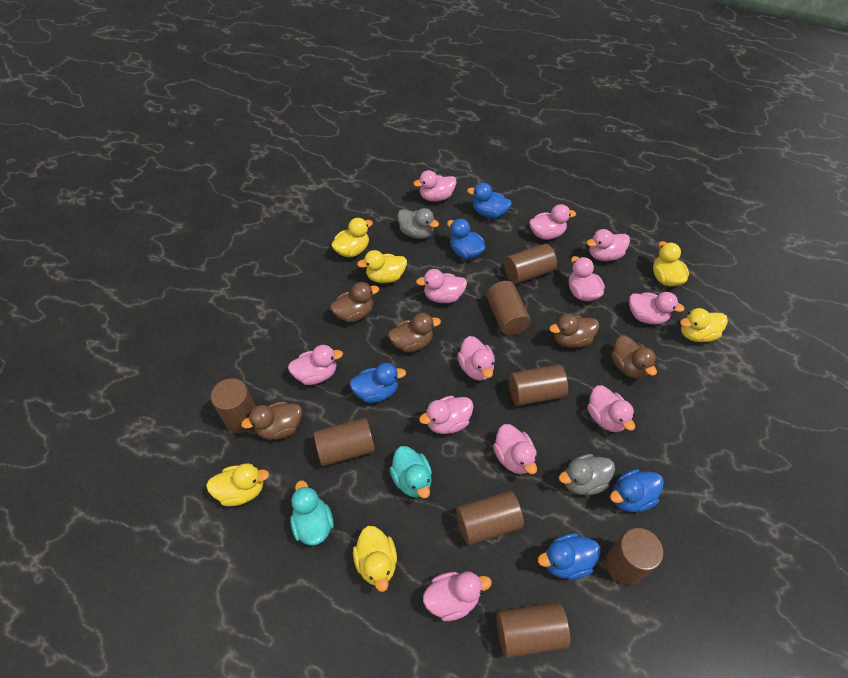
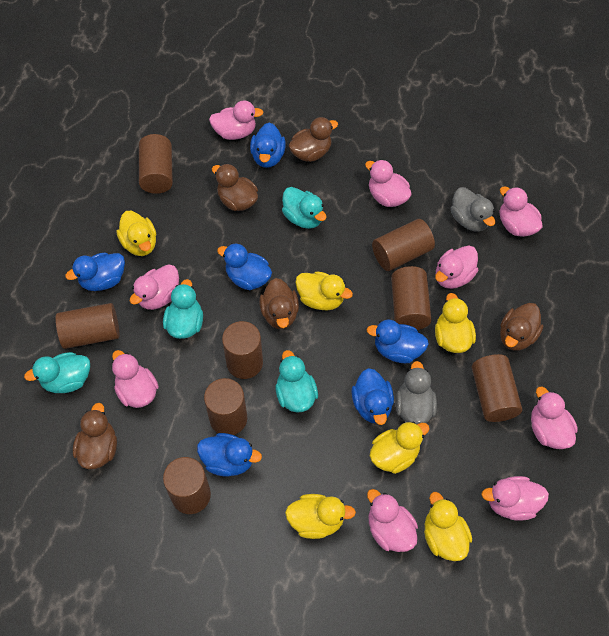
blue duck: [350,363,406,403] [447,219,485,259] [467,183,512,218] [538,533,601,580] [610,469,664,512] = 5 -> [65,252,125,291] [197,433,262,477] [217,243,272,290] [250,122,286,168] [352,368,394,425] [366,320,429,363] = 6
pink duck: [288,345,343,385] [413,170,457,202] [416,269,467,303] [419,396,474,434] [423,571,492,621] [457,336,495,381] [493,424,537,474] [529,204,576,240] [569,256,605,301] [587,229,630,261] [587,385,635,432] [629,292,685,324] = 12 -> [112,350,159,408] [130,264,179,310] [209,100,264,140] [365,160,412,207] [367,489,418,552] [435,246,478,289] [481,476,549,521] [500,186,543,237] [531,387,578,449] = 9
turquoise duck: [290,480,334,546] [389,446,432,498] = 2 -> [24,352,90,393] [163,279,203,339] [275,350,318,413] [282,187,327,229] = 4

